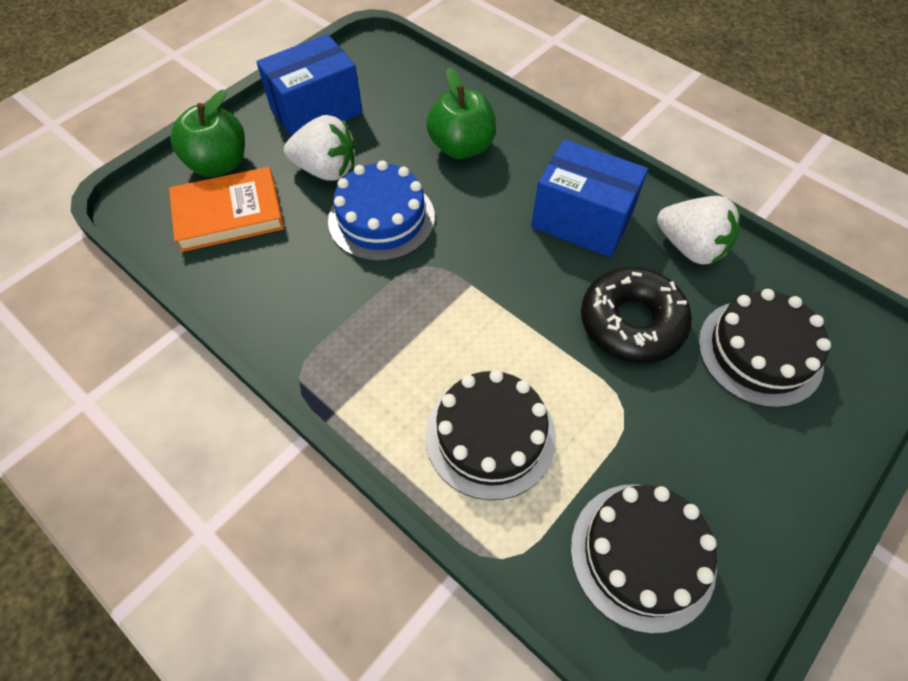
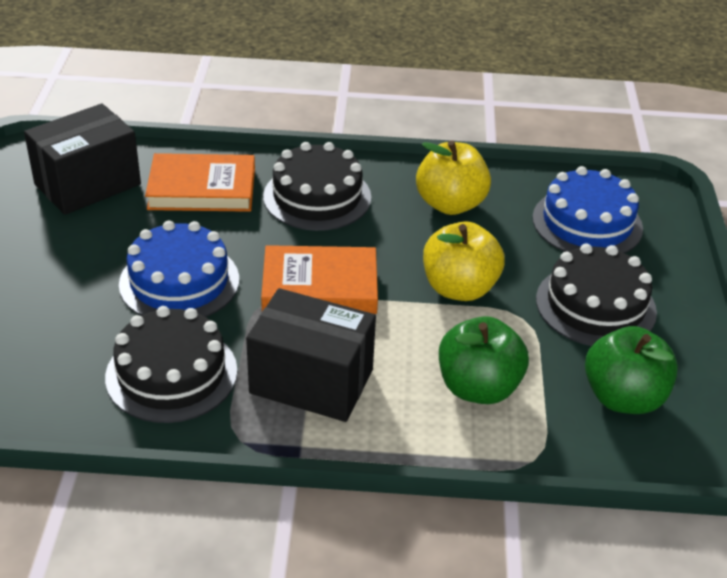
black box: none = 0 -> [24,103,141,215] [246,288,376,422] = 2
black donut: [581,267,692,363] = 1 -> none = 0
blue box: [256,34,363,136] [531,139,648,257] = 2 -> none = 0
blue cake: [328,161,435,261] = 1 -> [119,221,239,317] [532,166,643,253] = 2
orange book: [169,167,284,252] = 1 -> [145,153,255,212] [261,245,378,314] = 2
white strawberry: [284,115,355,181] [657,196,740,264] = 2 -> none = 0
yellow apple: none = 0 -> [416,140,491,215] [423,222,505,301] = 2

